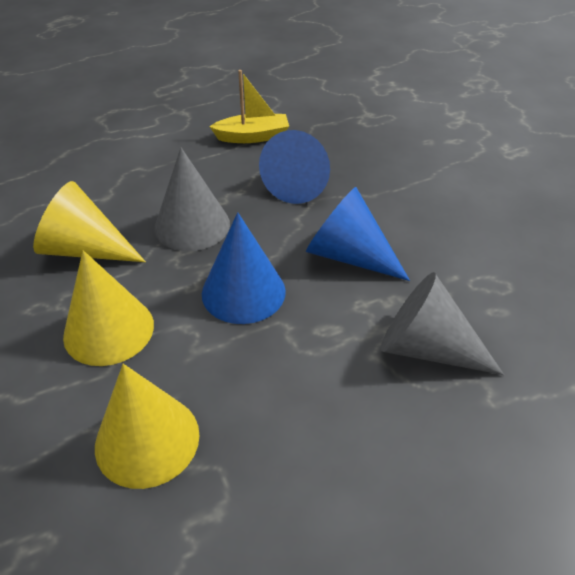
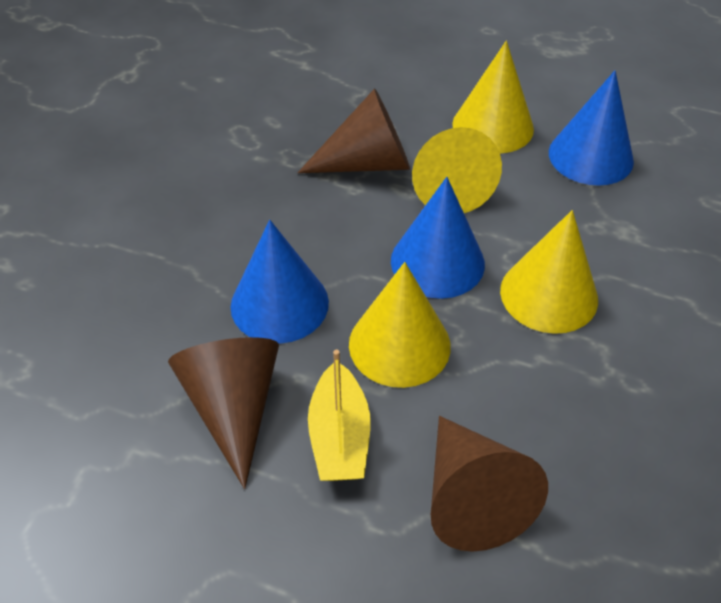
brown cone: none = 0 -> [168,337,279,489] [298,88,410,173] [431,416,548,552] = 3
grey cone: [155,148,230,251] [381,272,504,375] = 2 -> none = 0
yellow cone: [33,181,146,262] [63,250,154,366] [95,364,199,489] = 3 -> [349,262,451,388] [412,127,502,213] [452,40,534,154] [500,210,598,334] = 4

